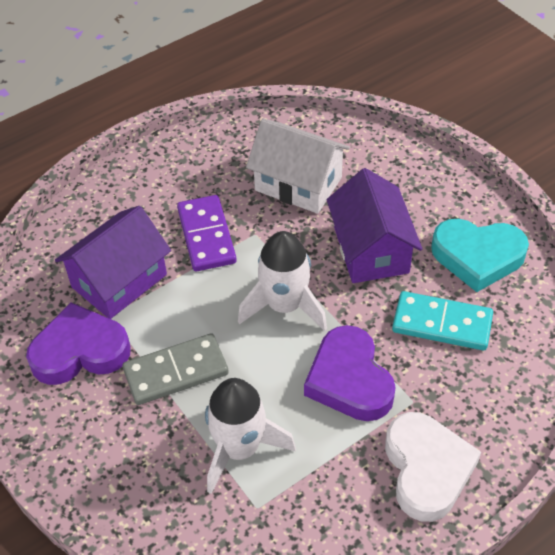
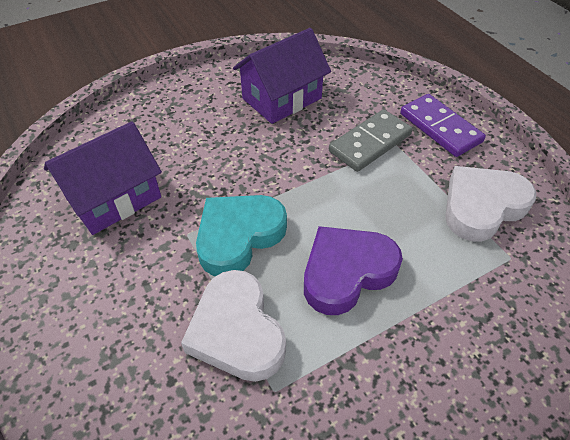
purple heart: [26,303,131,385] [304,325,396,421] = 2 -> [304,226,403,315] = 1
turquoise domino: [392,291,493,350] = 1 -> none = 0
white heart: [385,412,481,522] = 1 -> [181,270,286,382] [445,166,537,242] = 2
white house: [246,119,350,214] = 1 -> none = 0
white rocket: [205,378,296,494] [238,231,327,331] = 2 -> none = 0

